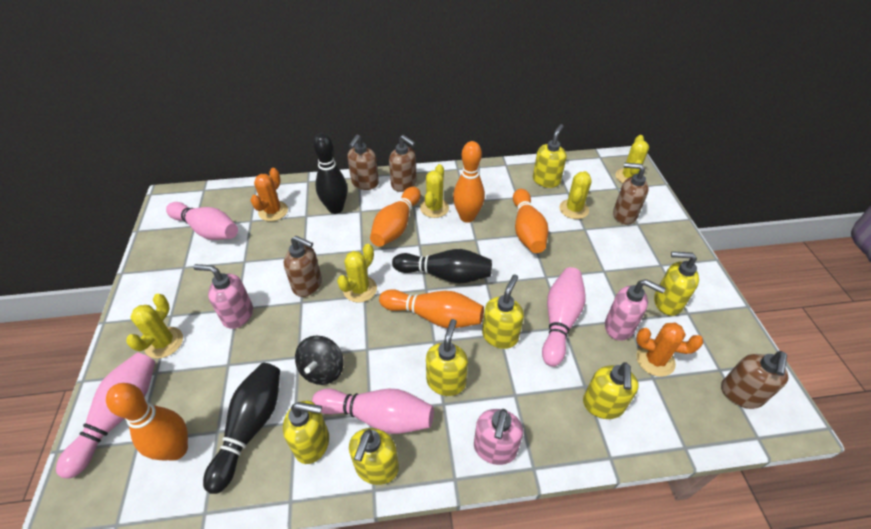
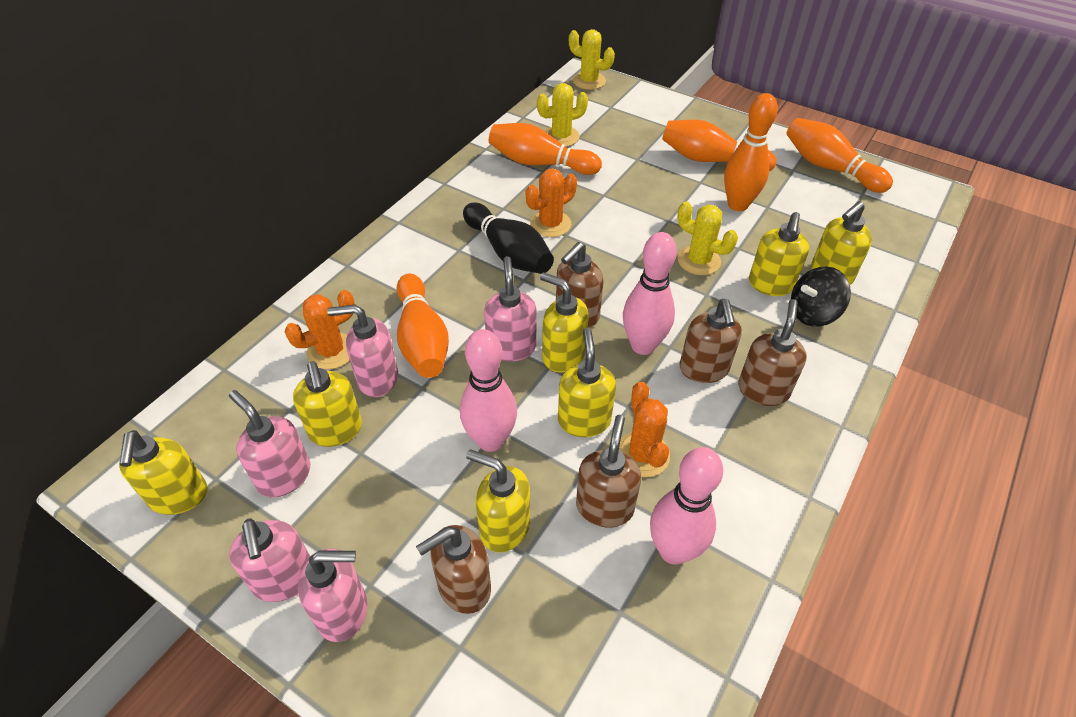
black bowling pin: [203,363,280,494] [313,133,348,214] [392,249,492,284] = 3 -> [463,202,554,274] = 1
orange cactus: [251,168,288,221] [636,323,703,377] = 2 -> [285,290,355,370] [526,168,577,237] [619,382,670,477] = 3
pink bowling pin: [56,352,155,478] [166,202,238,240] [312,388,434,434] [542,267,585,367] = 4 -> [460,329,517,452] [623,232,677,355] [650,447,723,565] = 3
pink soap dispenser: [193,264,253,329] [474,409,523,465] [605,279,666,341] = 3 -> [229,390,310,498] [229,519,310,602] [298,549,367,642] [327,305,398,397] [484,256,537,362] = 5
yellow cactus: [126,294,183,358] [337,244,377,303] [420,164,449,218] [559,171,592,219] [615,135,649,183] = 5 -> [537,83,588,147] [569,29,615,90] [677,202,738,275] = 3

